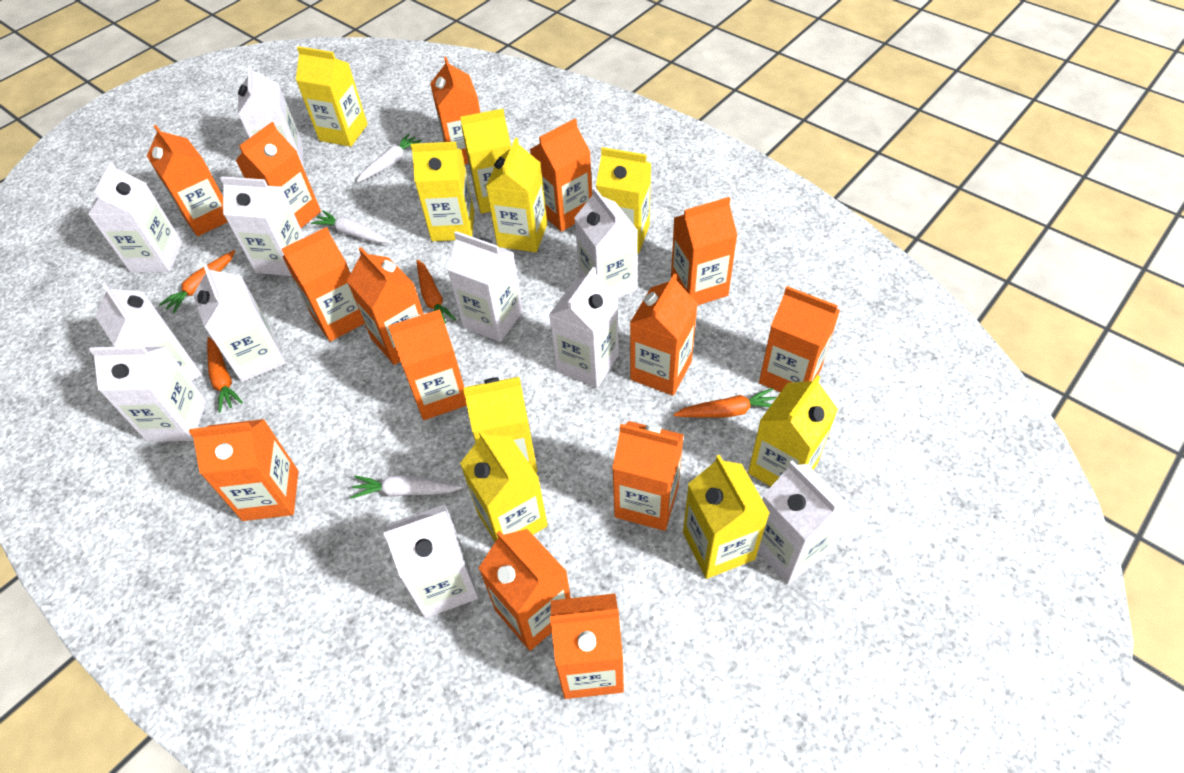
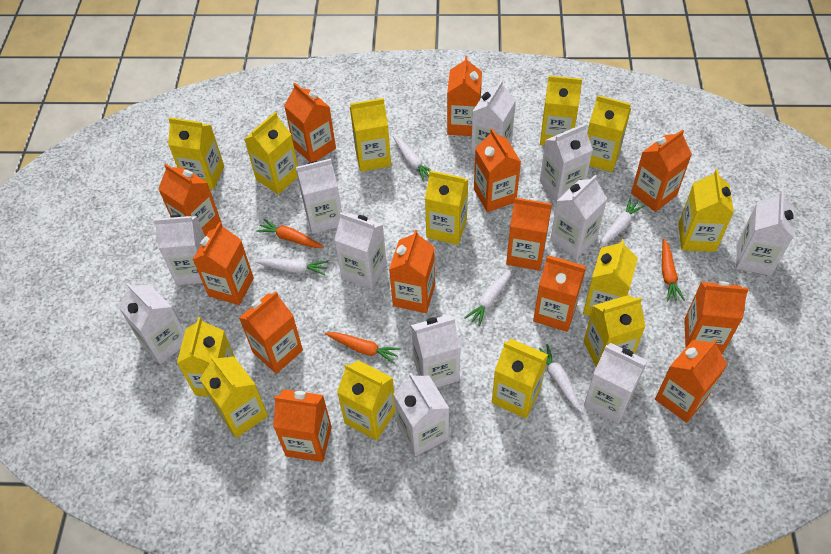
orange carrot: [159,250,236,314] [207,337,243,413] [417,260,456,324] [673,388,776,417] = 4 -> [256,219,324,248] [325,332,400,364] [662,239,685,301] = 3
orange carton: [147,125,228,236] [189,419,299,521] [236,122,321,228] [282,227,365,342] [347,247,423,365] [388,309,467,420] [430,57,480,165] [479,529,571,651] [530,119,592,232] [550,594,624,699] [612,421,684,531] [630,274,698,396] [671,197,738,306] [759,286,840,392] = 14 -> [158,164,221,236] [193,222,254,305] [239,291,303,374] [273,389,332,462] [284,83,336,162] [389,230,435,313] [447,56,482,136] [474,128,521,212] [506,198,552,271] [533,256,586,332] [631,129,692,212] [655,339,727,423] [684,281,749,354] = 13
white carrot: [311,210,389,243] [350,475,462,499] [356,134,422,182] = 3 -> [255,258,328,275] [393,135,432,182] [465,268,512,326] [539,344,583,413] [599,198,645,249] = 5
yellow carton: [296,46,368,147] [411,142,474,241] [460,109,511,214] [460,430,548,542] [463,377,538,473] [486,138,547,252] [596,147,651,253] [683,455,770,579] [748,375,838,486] = 9 -> [168,117,224,190] [177,317,235,397] [200,355,268,438] [244,112,298,194] [337,360,395,440] [350,98,391,172] [425,170,469,245] [492,339,548,419] [540,76,582,145] [583,239,638,316] [583,295,646,367] [587,95,631,172] [678,169,734,252] = 13

